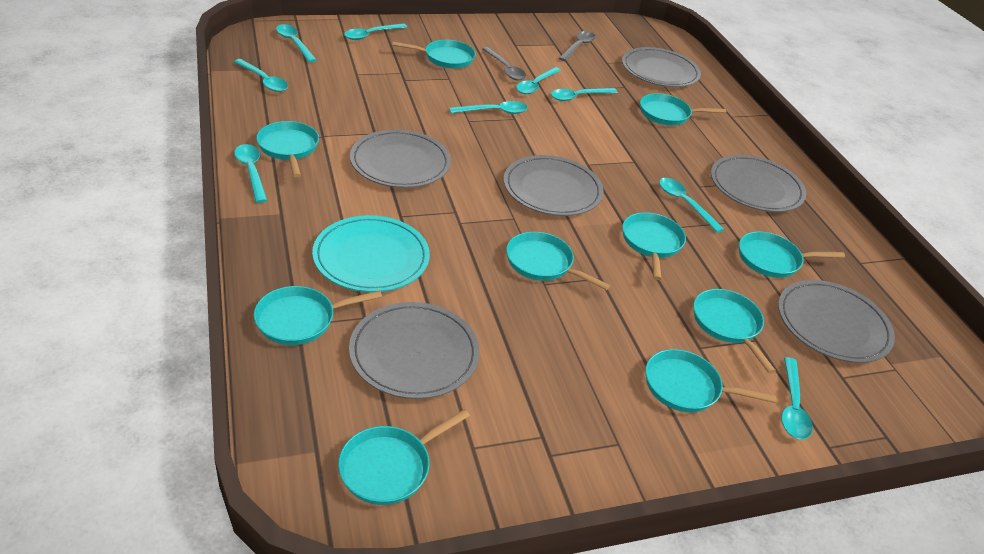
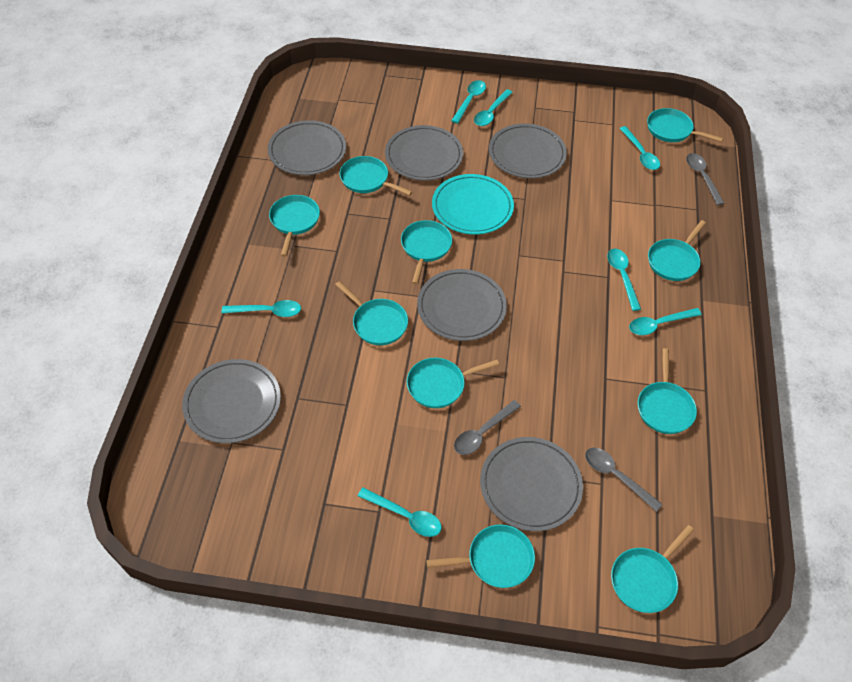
grey spoon: [483,47,526,80] [559,31,596,61] = 2 -> [454,400,521,455] [585,448,663,512] [686,153,724,205] = 3
turquoise spoon: [234,59,288,92] [234,144,267,203] [276,24,316,62] [344,23,407,40] [449,101,528,114] [516,67,561,94] [551,88,618,101] [659,178,724,233] [781,357,813,440] = 9 -> [222,300,301,317] [358,487,442,537] [451,80,486,124] [474,89,513,126] [607,249,641,311] [619,126,660,170] [629,308,702,335] = 7

